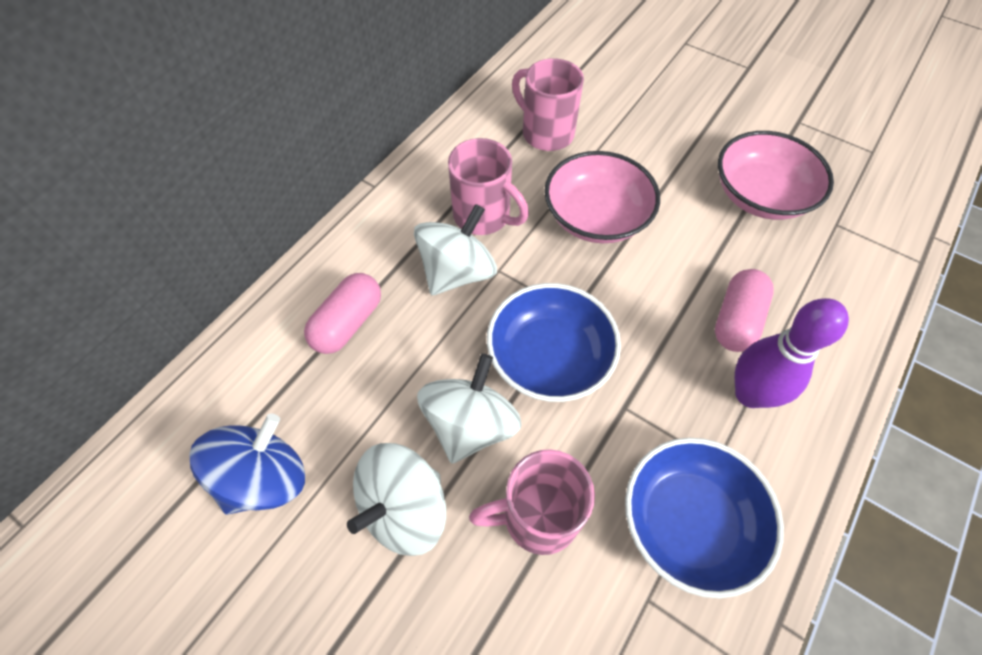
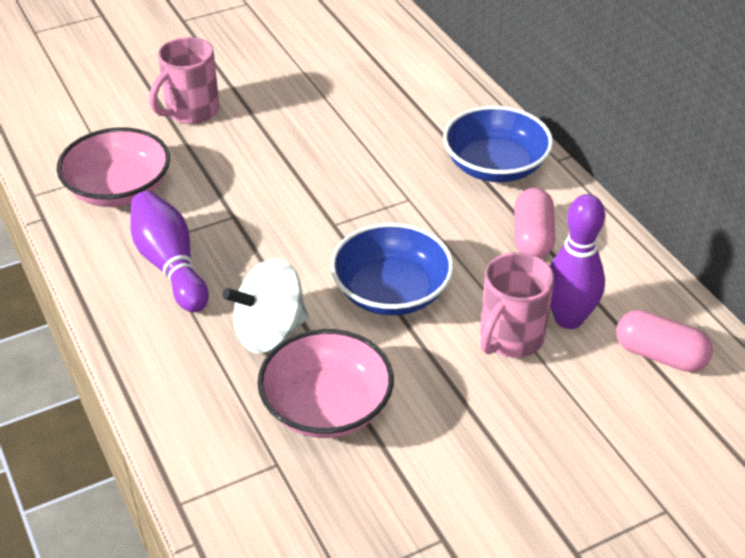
blue spinning top: [189,413,305,515] = 1 -> none = 0
pink mug: [448,138,529,235] [469,449,595,555] [512,58,584,151] = 3 -> [149,37,219,124] [480,252,555,357] = 2
purple bowling pin: [735,298,849,408] = 1 -> [130,191,209,312] [550,194,605,329] = 2
white spinning top: [347,443,446,556] [414,204,497,295] [417,353,522,463] = 3 -> [222,258,309,353] = 1

